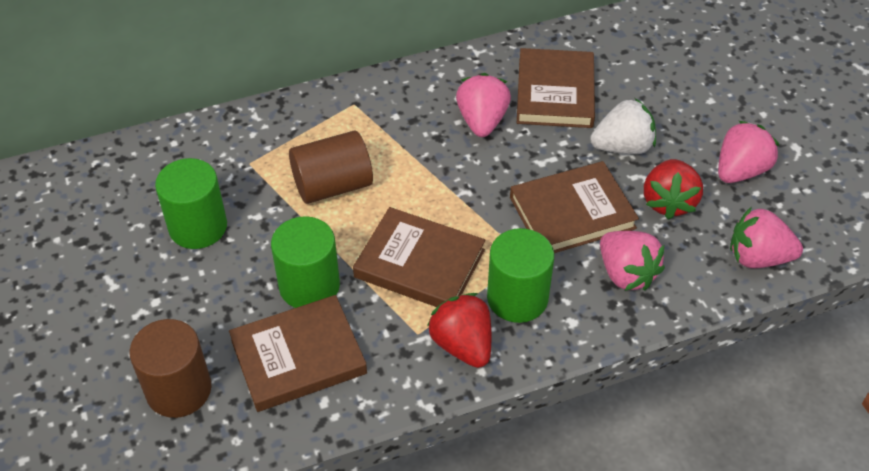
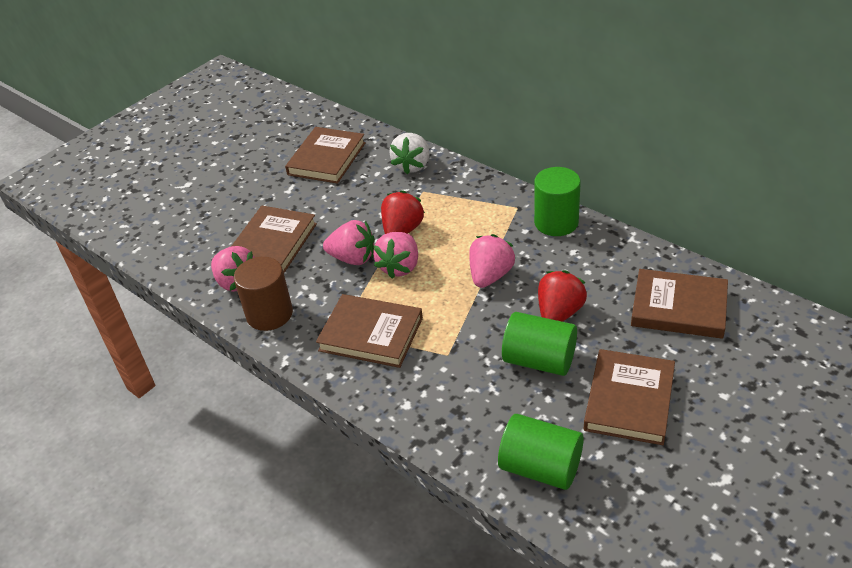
brown book: [229,295,367,412] [353,207,485,307] [510,161,639,253] [517,48,595,128] = 4 -> [231,206,317,273] [285,127,366,184] [316,294,423,368] [584,349,675,445] [631,269,728,339] = 5
brown cylinder: [130,319,211,418] [289,130,373,204] = 2 -> [234,257,293,331] = 1

